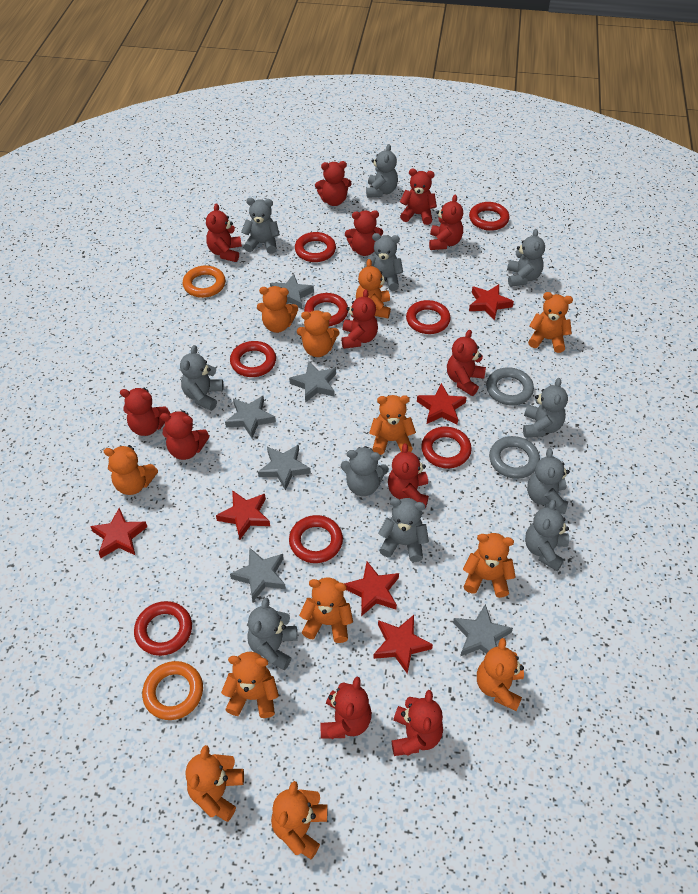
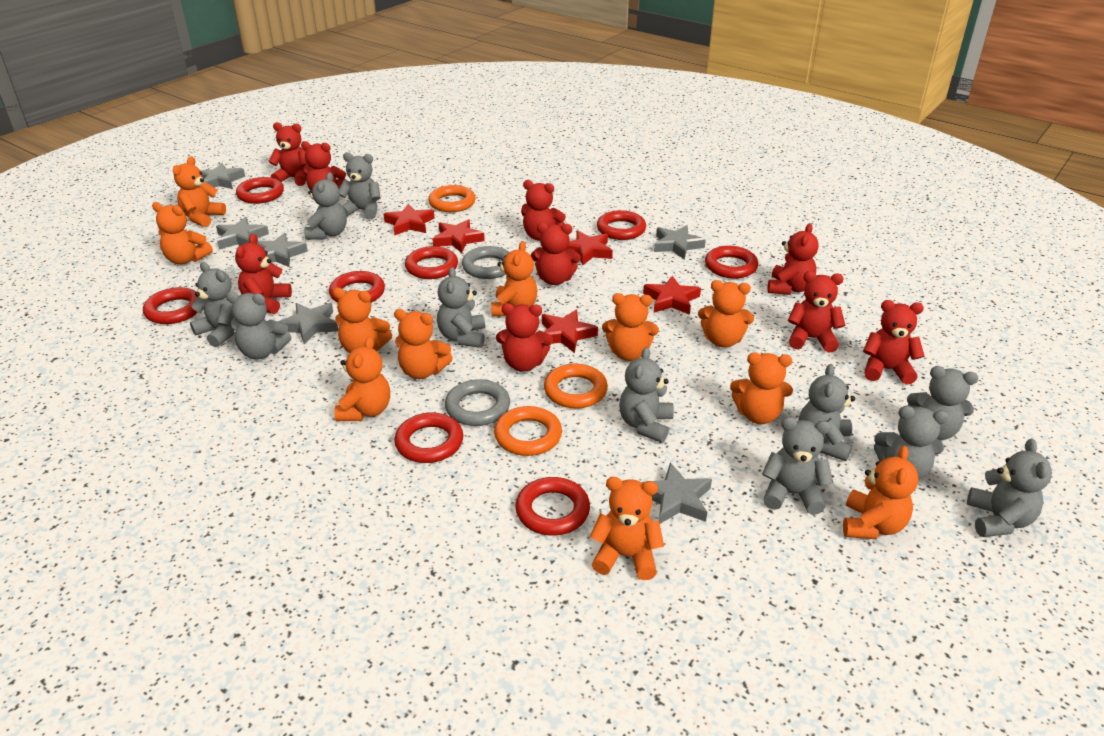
orange ring: [142,661,203,720] [183,265,226,298] = 2 -> [428,185,476,212] [494,406,562,456] [544,363,608,409] = 3
orange teddy bear: [104,445,158,495] [185,745,244,822] [221,652,279,718] [257,286,298,333] [271,781,328,859] [297,310,339,357] [299,578,353,643] [356,259,391,318] [369,395,416,455] [463,533,516,598] [477,638,524,711] [528,292,573,353] = 12 -> [152,202,213,264] [173,156,226,227] [333,288,392,353] [335,336,390,421] [394,309,453,379] [491,241,537,316] [590,477,664,580] [602,293,659,361] [698,280,754,348] [730,352,793,424] [843,446,918,539] = 11
red star: [90,508,147,558] [216,490,270,539] [344,561,399,616] [373,615,433,674] [417,383,467,425] [469,284,514,321] = 6 -> [384,204,434,236] [432,219,485,253] [542,309,598,353] [565,230,613,266] [643,276,701,315] = 5
red teddy bear: [120,388,171,436] [160,411,210,460] [206,203,242,262] [315,161,351,206] [321,677,372,739] [341,289,378,349] [345,210,383,256] [388,443,429,509] [392,690,443,756] [400,169,437,225] [429,195,463,250] [447,330,486,396] = 12 -> [235,234,292,314] [268,122,307,186] [301,141,346,190] [496,303,553,372] [521,180,566,241] [531,223,581,285] [767,223,818,295] [788,271,845,353] [863,300,924,384] = 9

